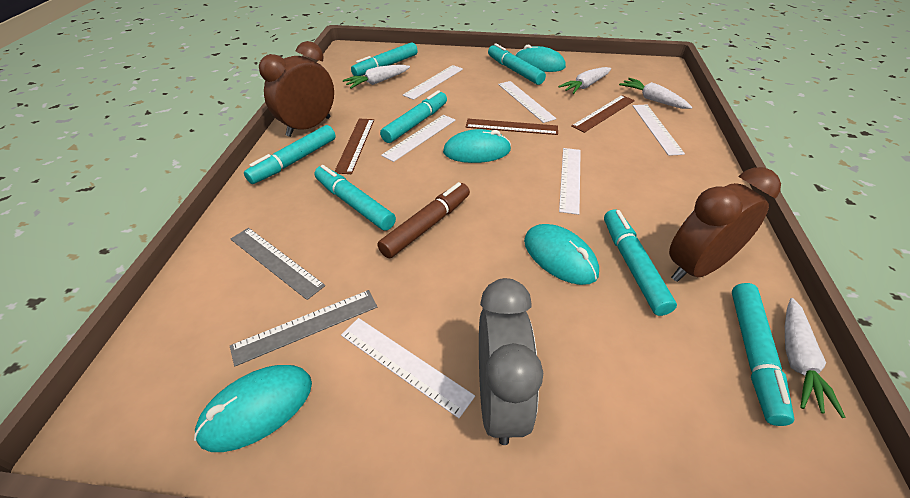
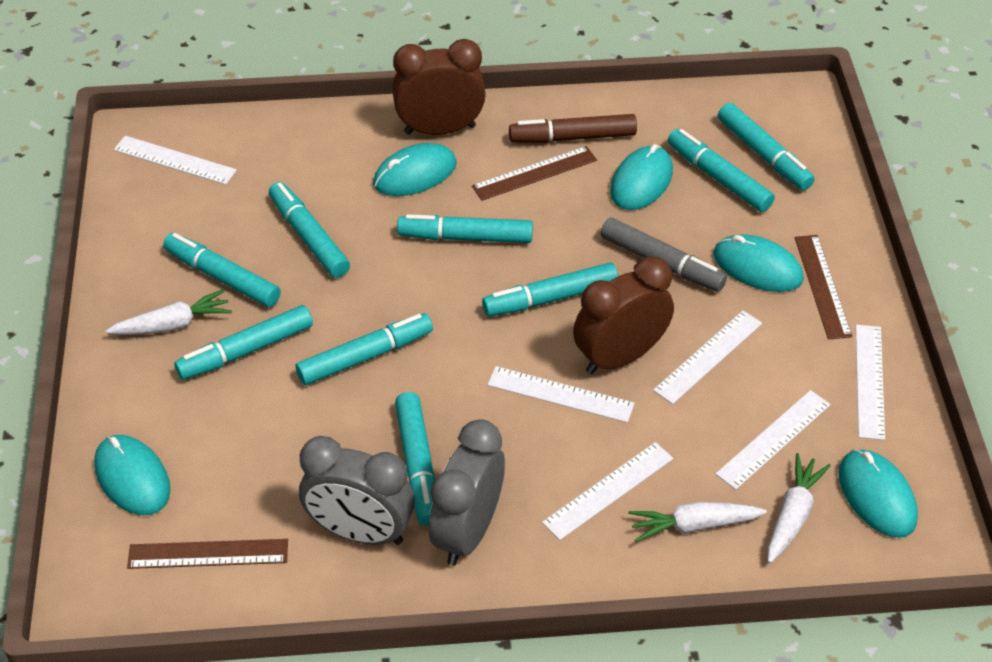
grey clock: [479,278,543,445] = 1 -> [299,436,415,545] [429,419,505,566] = 2
grey marker: none = 0 -> [600,217,727,292] = 1
grey ruler: [230,290,377,366] [231,228,325,300] = 2 -> none = 0
turquoise marker: [244,125,335,184] [314,165,396,231] [351,42,418,76] [380,90,447,143] [488,43,546,85] [604,209,677,316] [732,283,794,426] = 7 -> [163,233,281,307] [174,305,313,380] [269,182,350,278] [296,313,433,385] [395,392,435,526] [397,214,533,243] [482,262,618,317] [668,129,775,212] [718,103,815,190] = 9
turquoise mouse: [194,365,312,452] [443,129,511,163] [515,45,566,72] [524,224,599,285] = 4 -> [94,435,170,515] [373,143,457,196] [610,144,673,210] [713,234,804,292] [838,449,918,538] = 5
white carrot: [343,65,410,89] [558,67,611,94] [619,78,692,109] [785,298,845,418] = 4 -> [106,289,232,335] [628,502,767,542] [768,453,831,563] = 3

